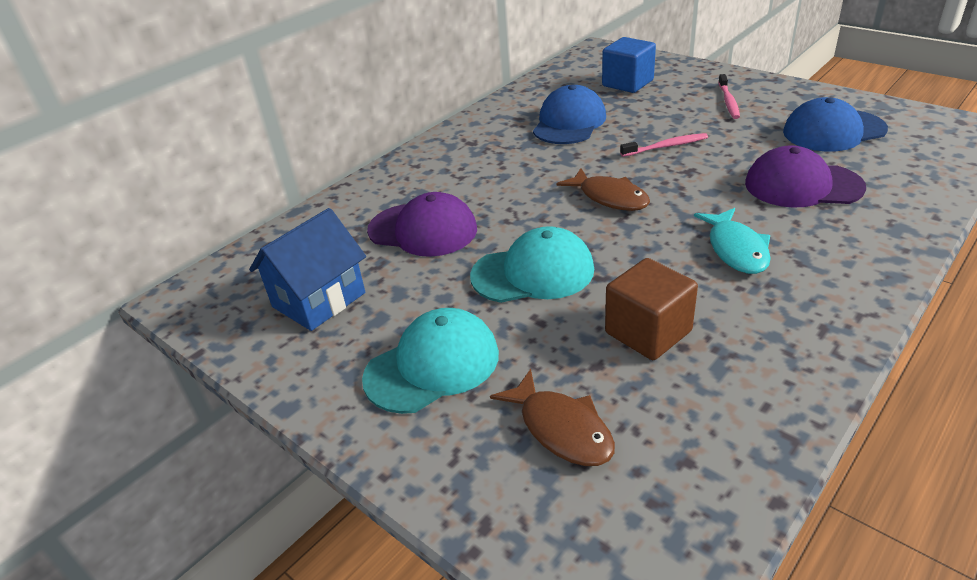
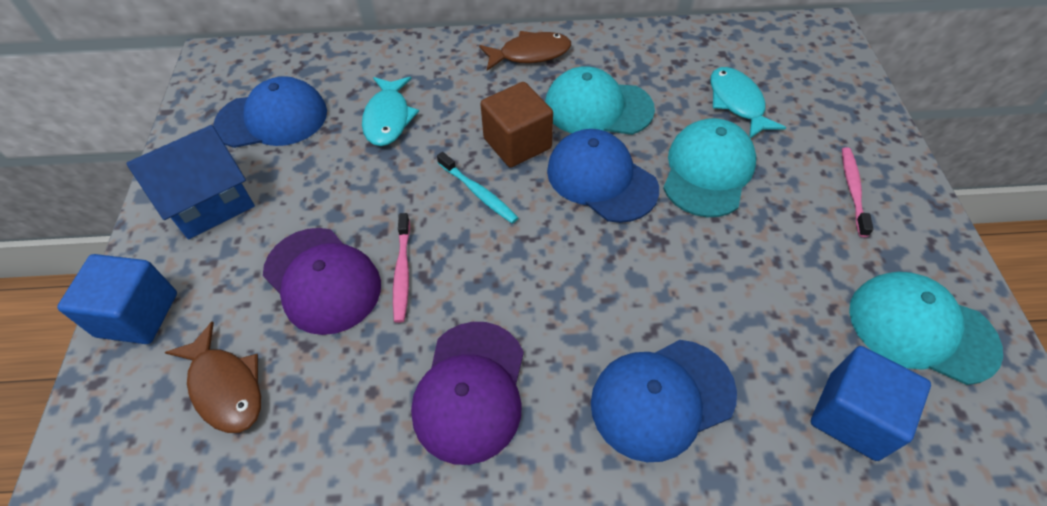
blue cap: [533,85,606,144] [783,97,888,152] = 2 -> [213,76,327,148] [547,129,659,223] [591,340,737,462] = 3
blue cube: [602,37,656,93] = 1 -> [57,254,177,344] [811,346,931,461] = 2
turquoise cap: [362,308,499,414] [470,226,594,303] = 2 -> [545,66,655,135] [663,118,756,217] [849,272,1003,385] = 3
turquoise fish: [694,208,771,274] = 1 -> [362,77,419,146] [710,67,786,139] = 2
turquoise toothbrush: none = 0 -> [437,152,518,224] = 1

